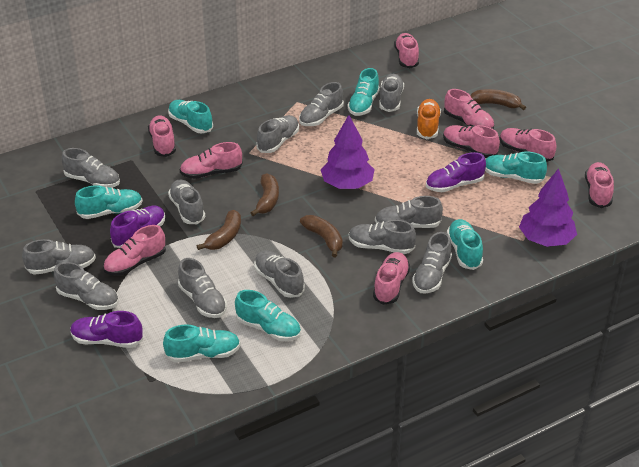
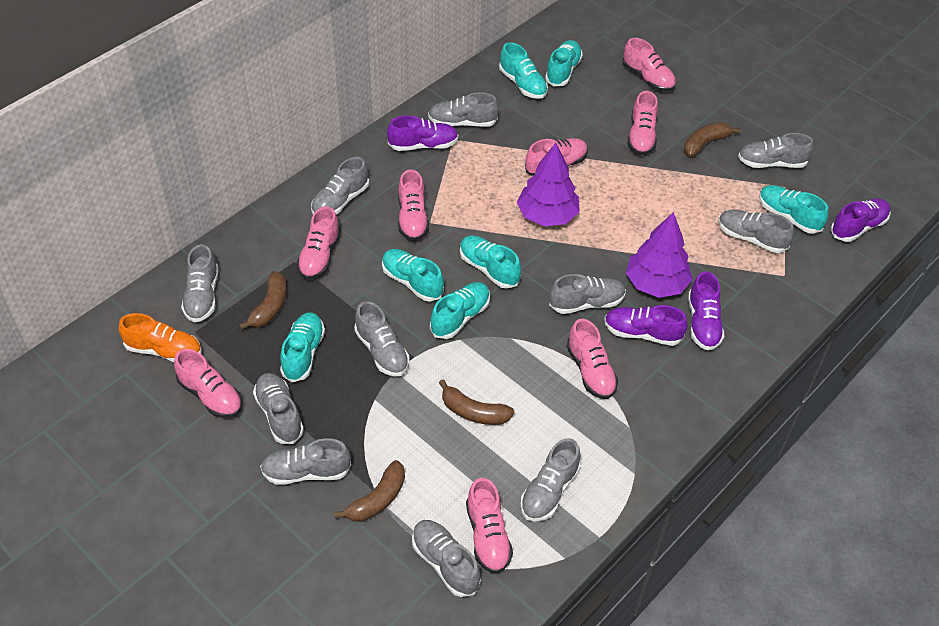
grey shoe: [22,239,96,275] [54,262,119,310] [62,148,120,188] [168,180,205,224] [178,258,227,318] [254,251,305,298] [256,115,299,153] [299,82,344,126] [349,220,416,254] [375,196,443,228] [379,74,404,112] [412,232,452,293] = 12 -> [181,244,219,323] [253,373,304,444] [260,438,351,485] [311,157,369,215] [354,301,409,377] [412,520,481,597] [428,92,499,127] [520,438,581,522] [549,274,626,314] [718,209,794,253] [738,133,814,168] = 11
pink shoe: [103,225,166,276] [148,116,176,157] [180,142,242,179] [373,252,410,305] [394,33,419,68] [443,125,500,158] [444,89,494,129] [500,128,556,162] [585,162,614,208] = 9 -> [174,349,242,418] [297,206,341,279] [398,169,429,241] [466,478,513,574] [525,138,588,176] [567,319,618,399] [622,38,676,92] [628,91,658,155] = 8
purple shoe: [71,311,143,348] [110,206,165,248] [426,152,486,192] = 3 -> [387,115,459,151] [604,305,688,346] [688,271,725,350] [830,198,890,242] = 4

